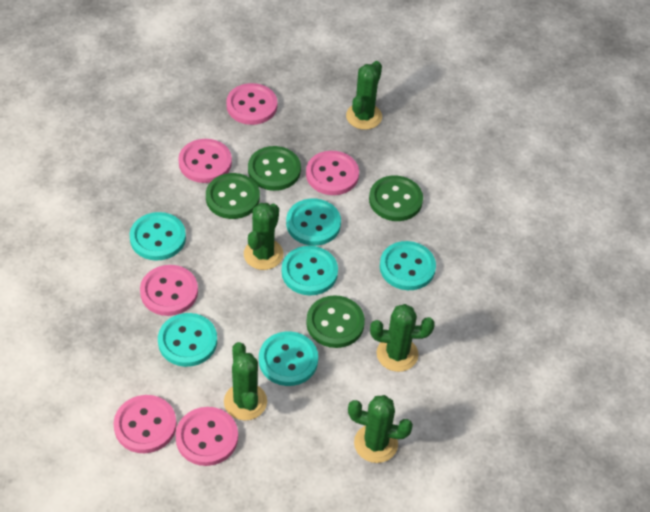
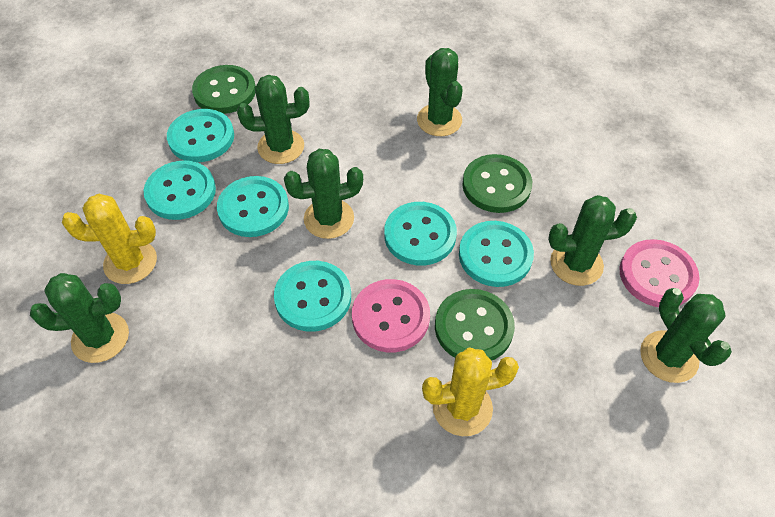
green button: [206,173,260,219] [248,146,301,191] [306,295,365,348] [369,176,423,221] = 4 -> [192,65,256,114] [435,289,515,361] [462,154,532,213] = 3
green cactus: [224,342,267,420] [244,203,283,270] [346,61,382,130] [348,395,413,463] [370,304,435,372] = 5 -> [30,273,129,363] [237,75,309,164] [284,149,363,239] [417,48,463,136] [548,195,637,286] [640,288,732,383] = 6
pink button: [113,395,177,453] [140,265,198,316] [175,407,238,466] [178,139,232,183] [226,83,277,125] [306,151,359,195] = 6 -> [352,279,430,352] [619,239,700,307] = 2
yellow cactus: none = 0 -> [62,194,157,284] [422,347,519,436] = 2

